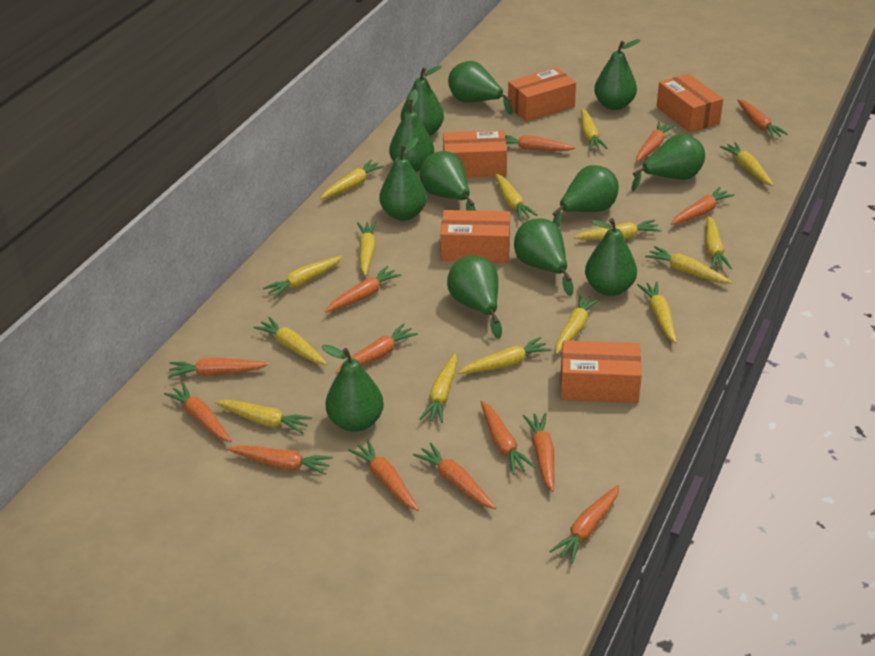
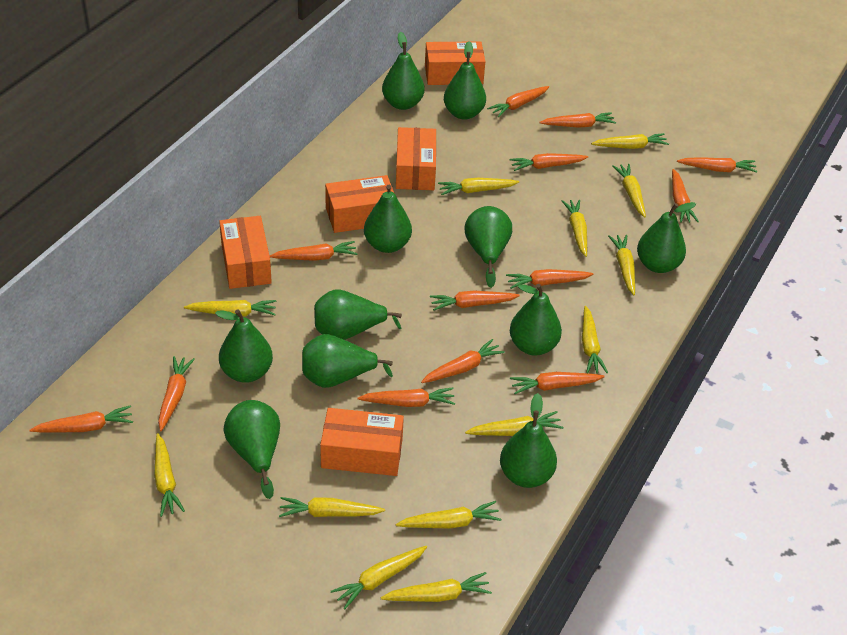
green pear: [322,345,384,432] [380,137,427,221] [389,89,434,172] [401,65,444,136] [420,151,476,211] [447,255,502,339] [448,61,513,115] [514,218,573,296] [552,165,619,228] [585,218,637,296] [594,39,640,110] [632,134,705,191] = 12 -> [215,309,273,383] [223,400,280,499] [302,334,393,388] [314,289,402,340] [364,185,412,253] [382,32,425,110] [444,41,486,120] [464,206,512,288] [500,393,557,488] [510,284,562,356] [637,202,696,273] = 11
orange carrot: [164,383,231,442] [168,357,268,378] [228,445,333,475] [325,266,401,313] [335,323,418,374] [348,439,419,511] [413,443,496,509] [481,401,535,475] [505,135,576,151] [523,413,554,492] [550,485,619,563] [637,121,675,162] [671,187,735,225] [737,99,788,139] = 14 -> [29,405,133,432] [158,356,195,431] [270,241,358,261] [357,387,455,407] [421,339,505,383] [430,291,520,311] [487,86,549,117] [506,269,593,289] [510,153,588,171] [510,372,605,394] [539,112,616,128] [672,169,699,223] [677,157,757,173] = 13
yellow carrot: [214,400,312,434] [253,317,327,365] [263,256,343,299] [320,160,385,199] [357,222,377,276] [420,353,458,423] [458,337,552,374] [495,173,538,220] [556,294,600,354] [574,219,661,240] [581,109,608,151] [637,282,677,343] [645,246,732,283] [706,216,732,269] [720,142,773,186] = 15 -> [154,433,185,517] [184,300,276,317] [279,497,385,517] [331,546,427,609] [381,572,492,602] [395,501,501,529] [438,178,519,195] [465,411,563,436] [562,200,587,257] [582,306,608,374] [591,133,669,149] [608,235,635,295] [612,164,646,217] = 13

